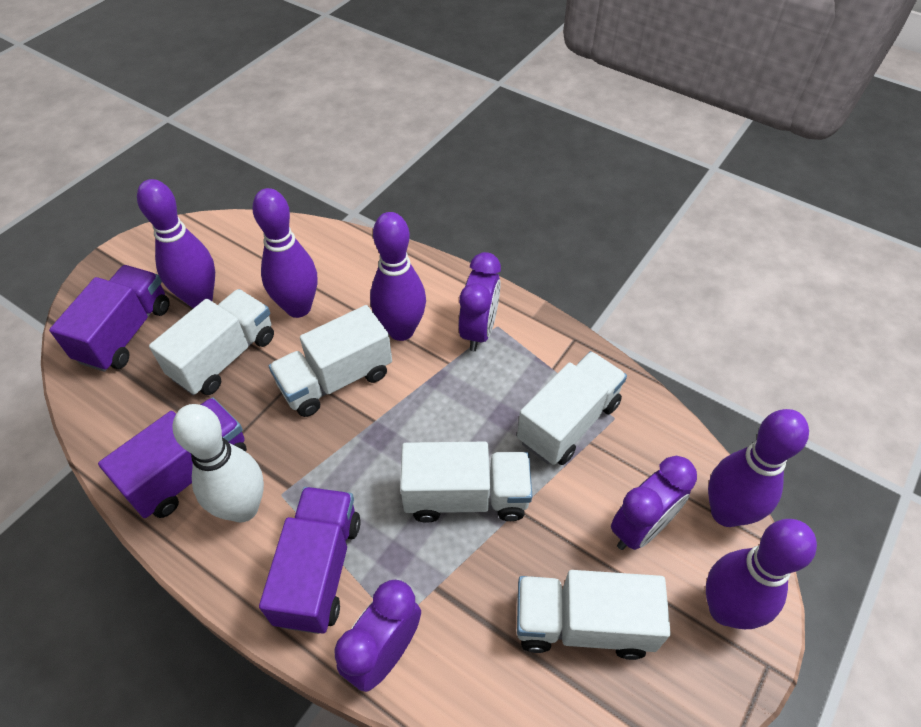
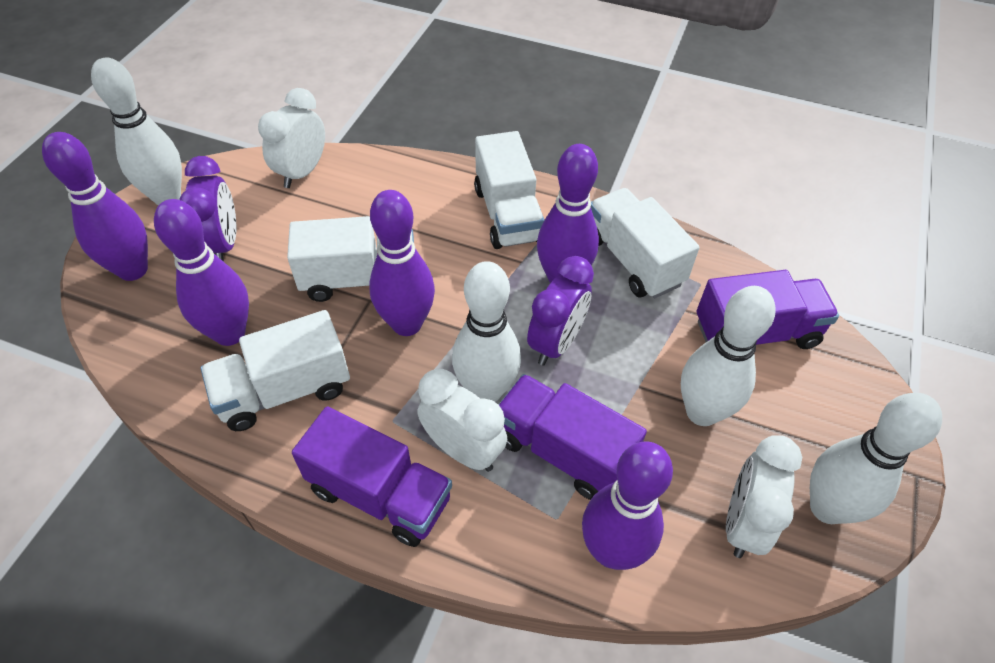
purple clock: [335,580,421,692] [459,252,501,351] [611,456,697,550] = 3 -> [179,156,237,262] [527,256,594,366] = 2
white bowling pin: [173,404,264,523] = 1 -> [91,57,182,205] [452,261,521,402] [681,286,776,426] [810,393,942,524] = 4
white clock: none = 0 -> [258,88,325,188] [418,369,507,472] [726,435,802,558] = 3
white truck: [149,289,274,395] [269,305,392,417] [400,442,532,523] [517,351,627,465] [517,570,671,660] = 5 -> [201,310,350,431] [287,216,414,302] [474,131,544,249] [591,188,699,298] = 4

